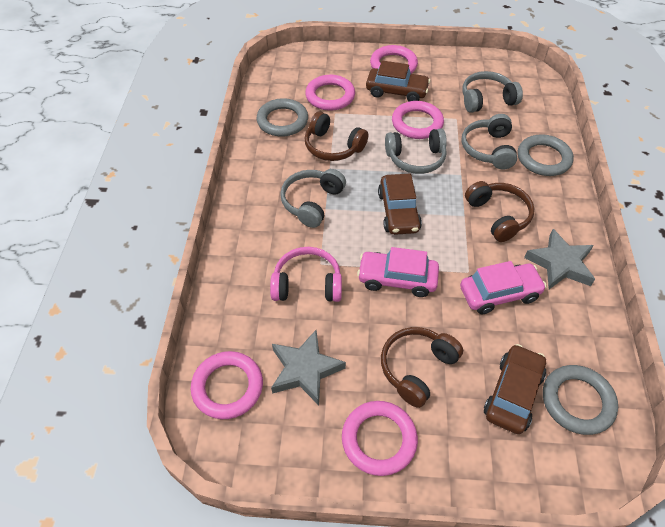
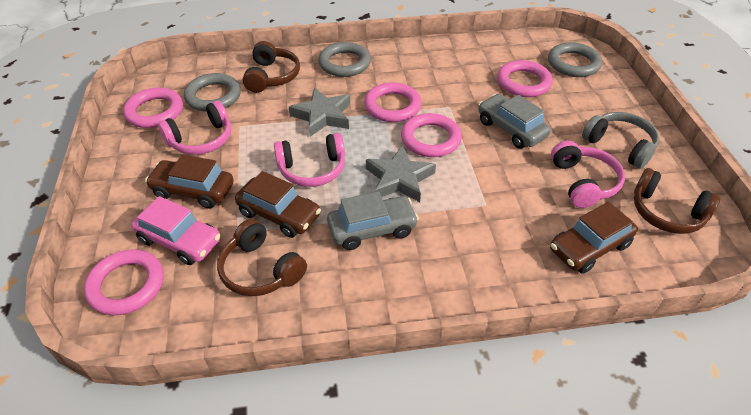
grey car: none = 0 -> [327,191,419,250] [479,94,551,149] = 2
grey headphones: [280,169,346,228] [385,129,447,174] [461,114,517,170] [462,71,523,113] = 4 -> [582,112,659,169] = 1
pink car: [357,247,439,297] [460,261,547,314] = 2 -> [131,196,221,265] = 1
pink headphones: [270,247,342,302] = 1 -> [158,101,231,155] [274,133,345,187] [551,141,625,208] = 3

